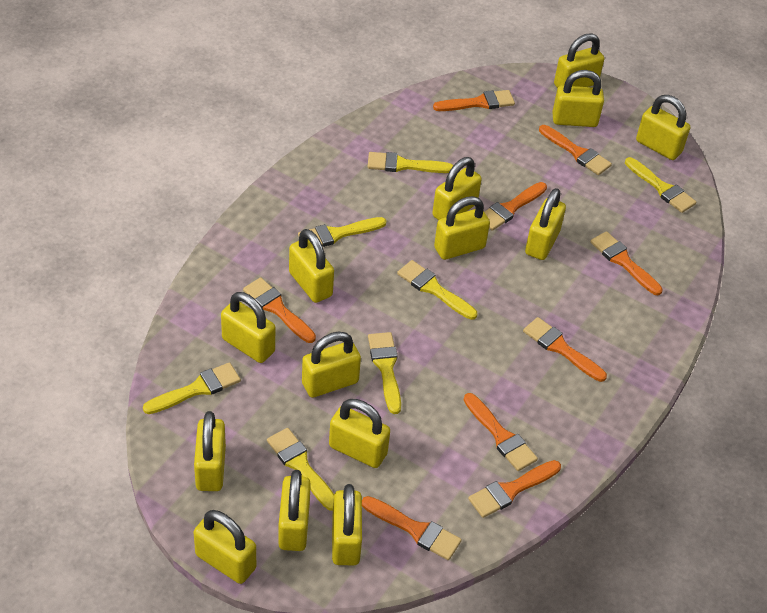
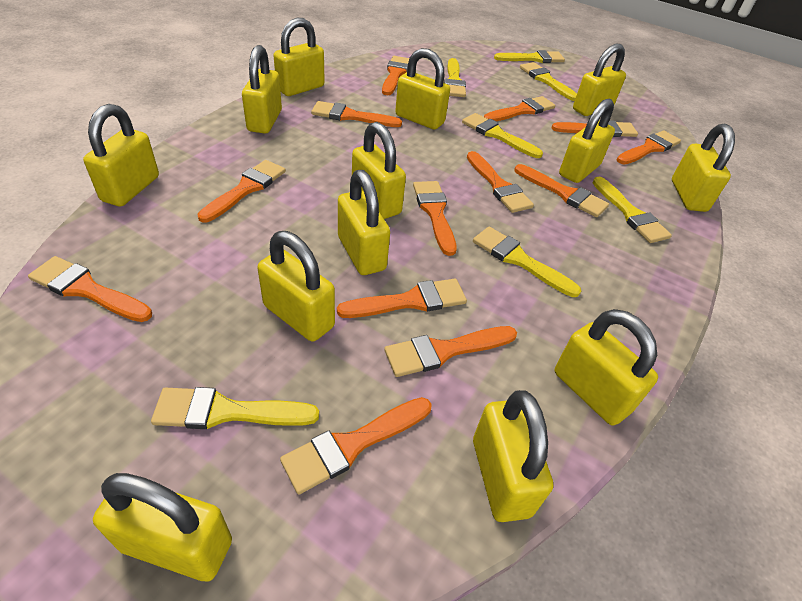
orange brush: [243,277,316,343] [362,496,462,560] [433,90,515,111] [464,393,538,471] [468,460,561,518] [484,182,547,231] [523,317,607,382] [539,125,612,175] [590,231,663,295] = 9 -> [28,256,152,322] [198,160,286,223] [280,397,432,495] [311,101,402,127] [337,279,467,318] [382,56,409,95] [384,326,517,377] [413,181,457,256] [467,151,534,213] [484,96,555,121] [514,164,609,217] [551,120,638,137] [617,130,681,165] = 13
yellow padlock: [194,411,226,491] [194,510,256,584] [221,292,275,363] [278,470,311,551] [289,229,334,303] [302,332,361,398] [329,399,390,468] [332,484,362,565] [432,157,482,220] [434,196,490,260] [525,188,566,260] [552,70,604,127] [554,33,604,88] [636,95,690,160] = 14 -> [83,104,159,206] [93,473,232,581] [242,45,282,134] [257,231,335,342] [273,18,325,96] [338,170,390,275] [352,122,406,219] [395,48,450,130] [473,390,553,522] [555,309,658,426] [559,99,615,183] [573,44,626,116] [672,124,735,212] = 13

